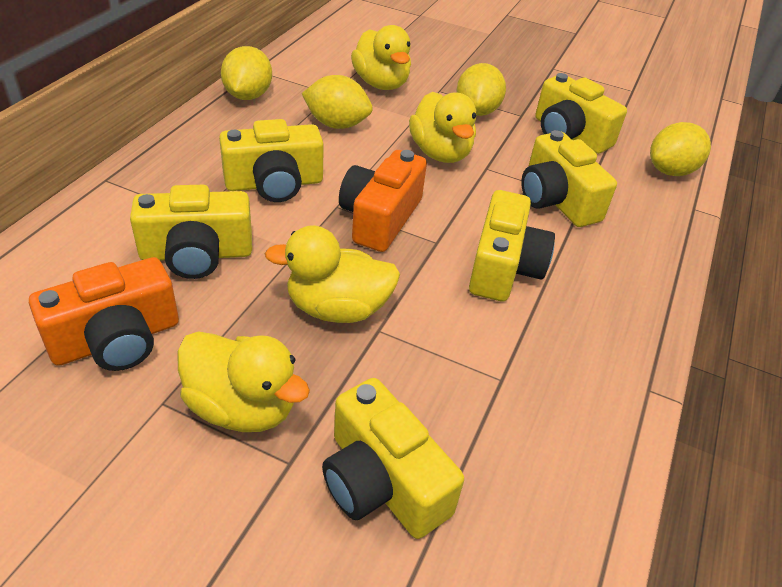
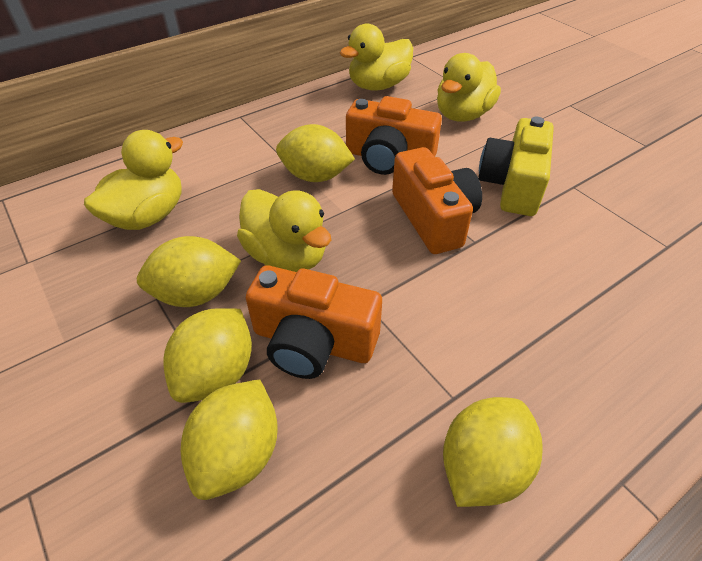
orange camera: [29,257,179,371] [339,150,427,252] = 2 -> [246,265,382,379] [346,96,442,175] [392,147,482,254] = 3
yellow camera: [130,185,252,279] [219,119,324,202] [322,378,464,539] [469,190,555,301] [521,130,617,227] [535,73,627,154] = 6 -> [478,117,554,216] = 1
yellow lemon: [221,46,272,100] [302,75,373,129] [457,63,506,116] [650,122,711,176] = 4 -> [137,236,241,307] [163,308,252,403] [181,379,278,500] [276,124,355,182] [443,397,542,507] = 5

